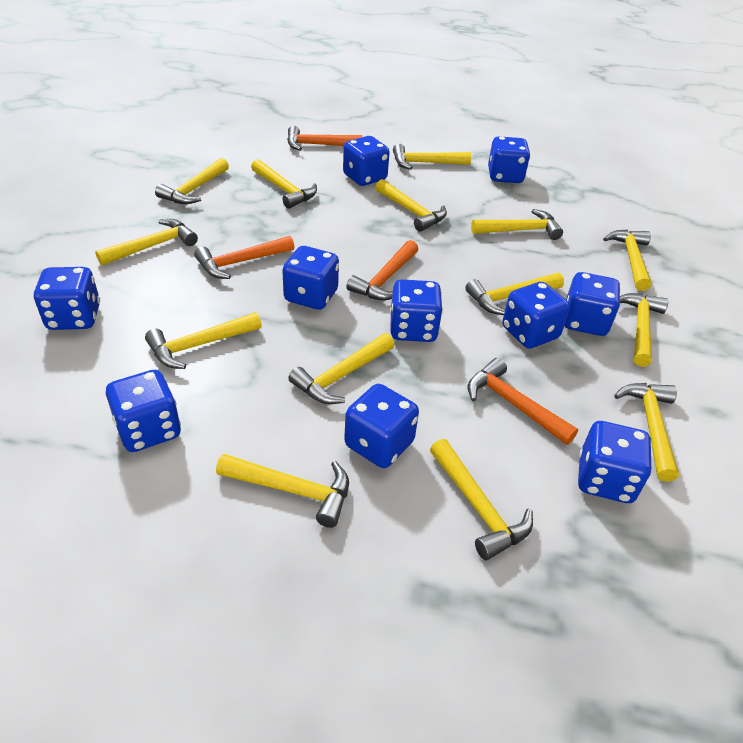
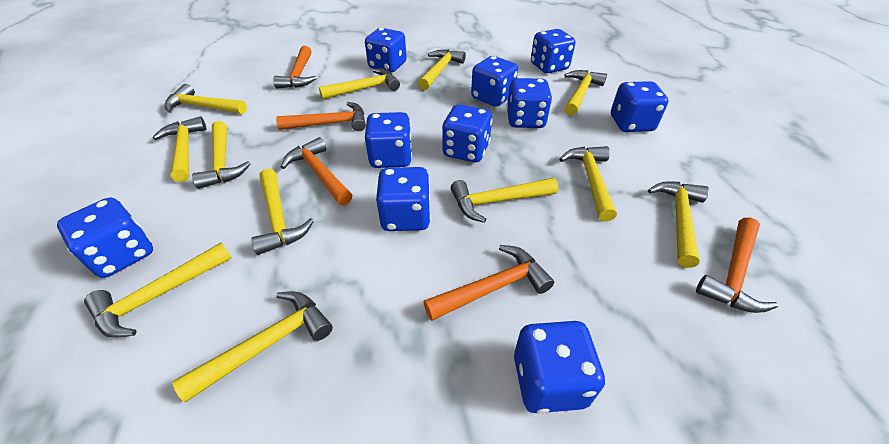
orange hammer: [194,236,294,279] [287,126,362,151] [346,240,418,300] [468,358,578,445] = 4 -> [273,46,317,89] [276,102,366,131] [281,137,352,205] [423,245,554,321] [696,217,778,313] = 5
yellow hammer: [95,219,198,266] [145,312,262,369] [155,158,229,204] [216,454,349,528] [251,159,317,209] [288,333,395,404] [375,179,447,232] [393,144,471,170] [430,439,533,560] [465,273,564,315] [471,209,563,240] [603,229,651,291] [614,383,679,482] [620,293,669,367] = 14 -> [84,243,232,338] [153,116,206,182] [165,84,247,114] [173,291,333,402] [192,121,250,189] [251,169,314,255] [319,69,400,100] [418,49,466,90] [451,178,558,223] [559,146,617,221] [564,70,607,116] [648,181,709,268] = 12

